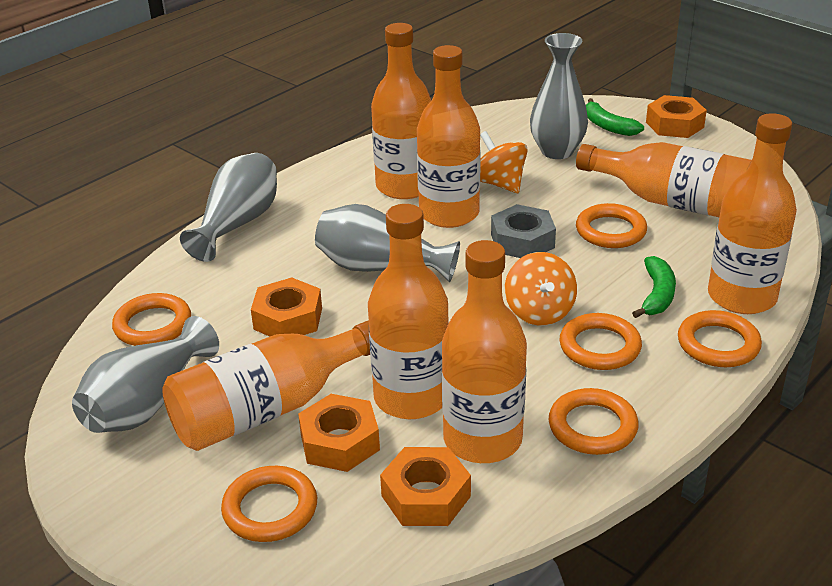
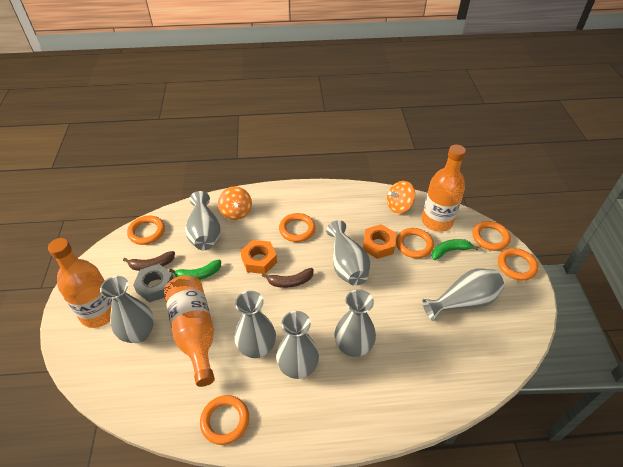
brown banana: none = 0 -> [123,251,175,271] [262,268,313,288] = 2
grey vase: [72,316,219,433] [180,153,277,262] [315,204,460,282] [530,33,588,159] = 4 -> [100,276,154,343] [185,191,221,250] [234,291,276,358] [276,311,319,379] [326,220,370,286] [334,289,376,357] [422,269,504,321] = 7
orange bottle: [162,321,370,451] [368,204,449,419] [371,23,431,199] [417,45,481,228] [442,240,527,463] [576,142,752,217] [708,113,797,314] = 7 -> [48,238,112,328] [164,275,215,387] [422,145,466,232] = 3
orange nut: [251,277,322,337] [298,394,380,472] [380,447,471,526] [646,95,707,138] = 4 -> [240,240,277,274] [363,224,396,259] = 2

